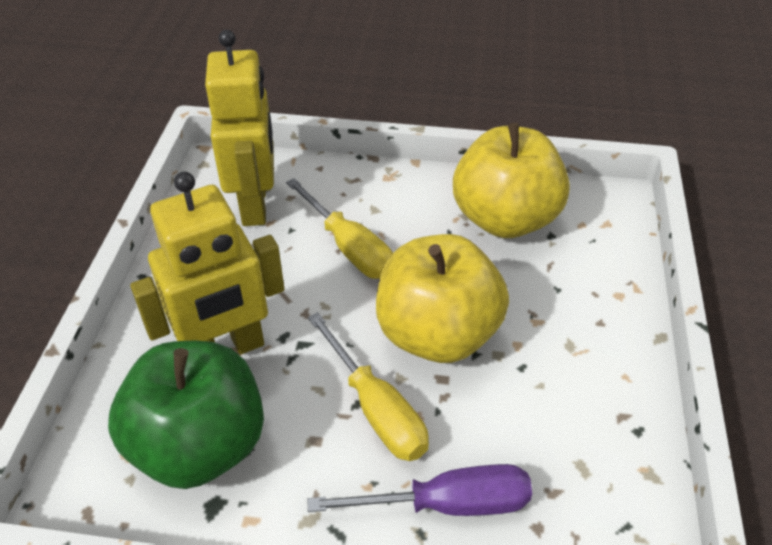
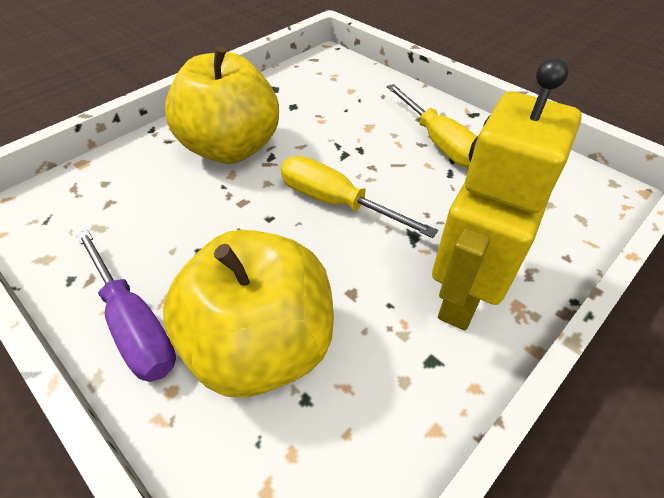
green apple: [108,340,264,489] = 1 -> none = 0
yellow robot: [130,171,284,354] [205,30,274,226] = 2 -> [432,58,582,330] = 1

